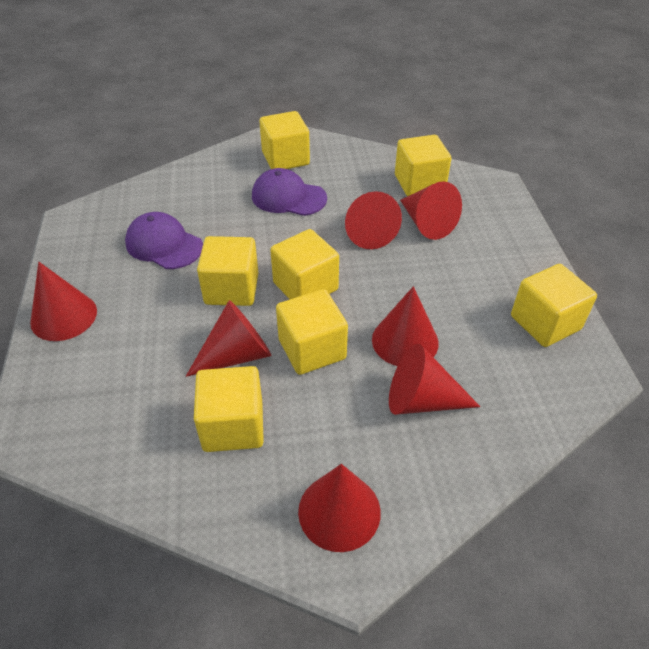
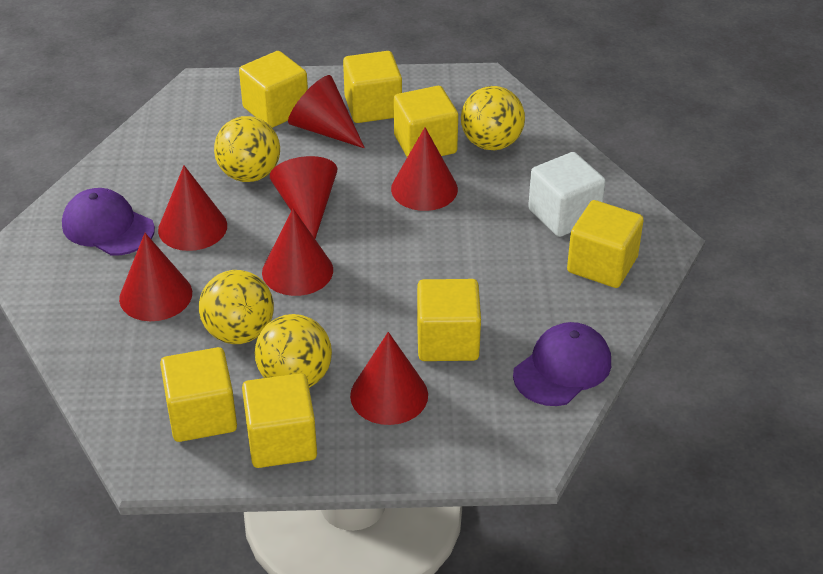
white cube: none = 0 -> [528,152,606,237] = 1
yellow ball: none = 0 -> [199,270,274,344] [214,116,280,182] [255,314,332,388] [461,86,525,150] = 4

